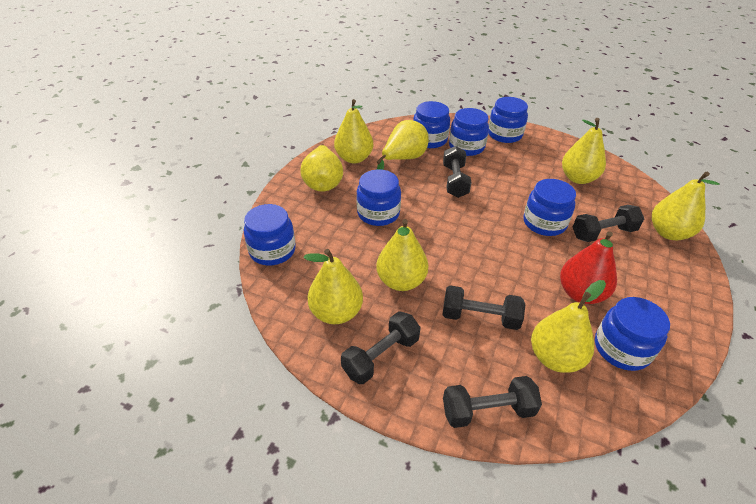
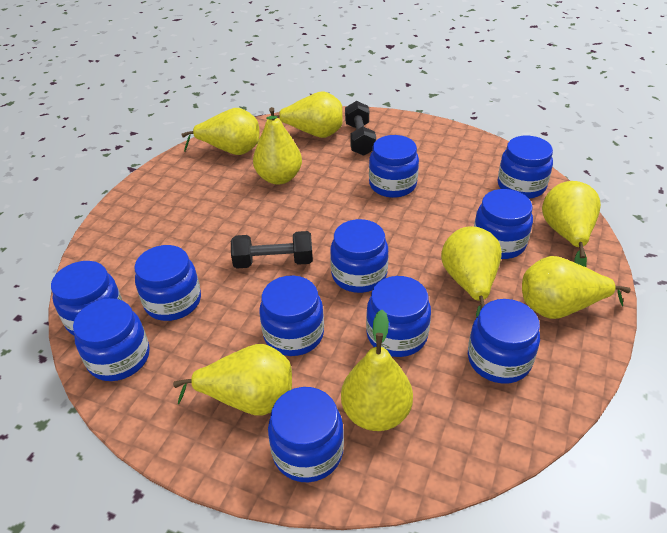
black dumbbell: [341,311,421,384] [442,285,525,330] [443,146,471,198] [443,376,542,428] [573,205,644,242] = 5 -> [231,231,313,269] [345,101,376,156] = 2
blue jar: [244,204,296,266] [356,169,401,226] [413,101,450,148] [449,108,489,156] [488,97,528,143] [523,179,576,236] [595,297,670,371] = 7 -> [51,261,123,336] [73,298,150,381] [134,245,201,321] [259,275,324,356] [268,387,344,482] [330,219,388,293] [366,276,431,357] [369,135,419,198] [468,299,540,384] [474,189,533,259] [498,136,553,199] = 11
red pear: [560,231,617,304] = 1 -> none = 0

